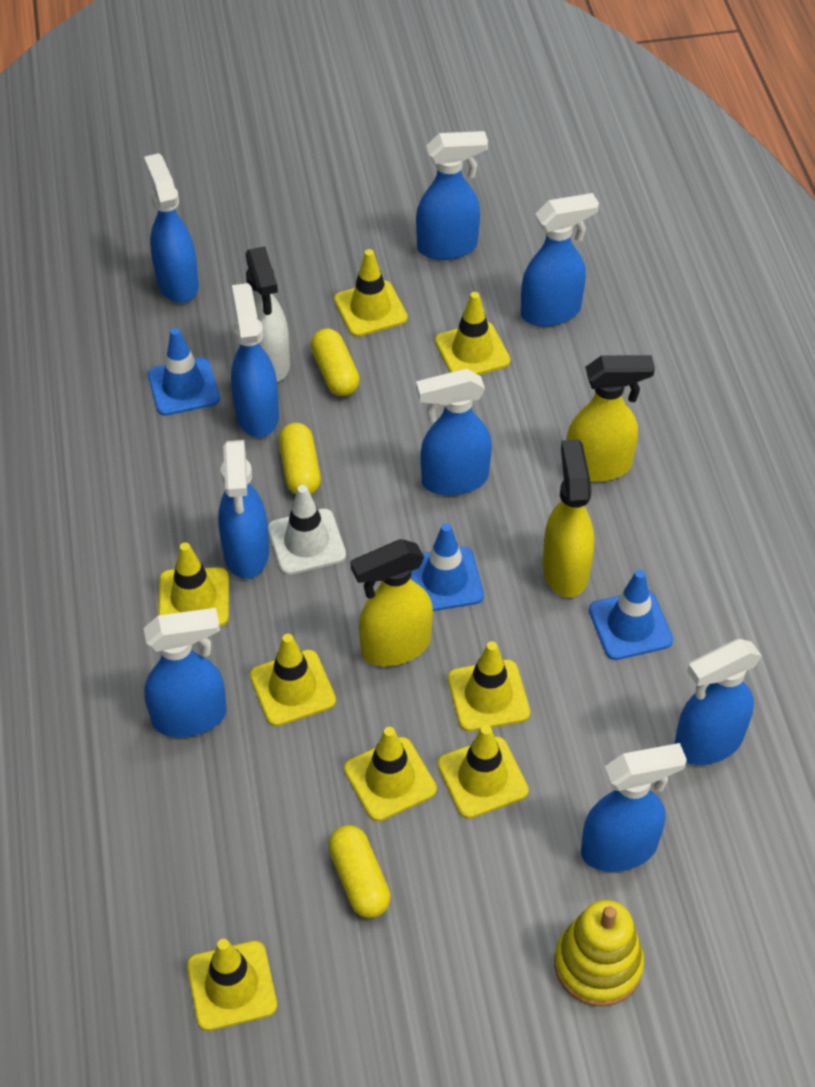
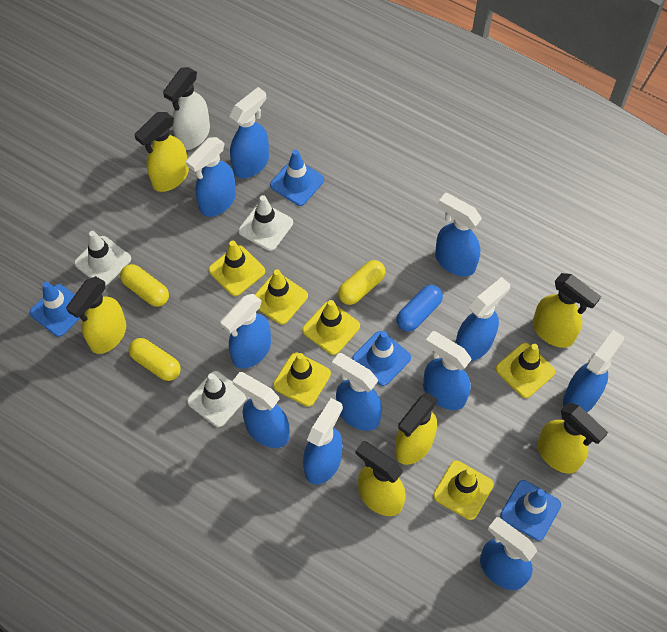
blue capsule: none = 0 -> [396,285,443,331] = 1
blue spray bottle: [143,608,226,737] [144,153,199,303] [218,440,269,579] [231,283,279,437] [416,131,488,260] [416,369,492,496] [521,193,599,326] [581,743,687,872] [674,639,762,765] = 9 -> [186,137,236,217] [221,294,271,369] [229,87,269,178] [232,372,290,448] [303,398,343,485] [332,353,382,431] [423,331,472,410] [435,193,482,276] [456,277,510,361] [480,517,537,590] [563,330,624,412] = 11
blue traffic cone: [148,328,220,416] [411,523,484,611] [589,570,673,660] = 3 -> [30,282,80,337] [270,150,324,206] [352,331,411,386] [500,480,561,541] = 4
white traffic cone: [268,485,346,575] = 1 -> [74,231,131,286] [187,371,247,427] [238,195,293,251] = 3
yellow spray bottle: [351,539,433,666] [543,439,594,598] [566,355,655,482] = 3 -> [66,276,126,354] [134,112,189,192] [355,441,406,516] [395,393,438,465] [533,273,601,348] [537,402,608,474] = 6
yellow stacking toy: [554,900,644,1007] = 1 -> none = 0
yellow traffic cone: [158,542,229,626] [187,939,277,1031] [250,634,336,726] [334,249,408,337] [344,727,437,821] [435,292,510,375] [437,725,529,818] [448,641,530,731] = 8 -> [209,240,265,296] [255,269,308,325] [273,352,331,407] [302,300,360,355] [433,461,494,520] [496,343,555,398] = 6

